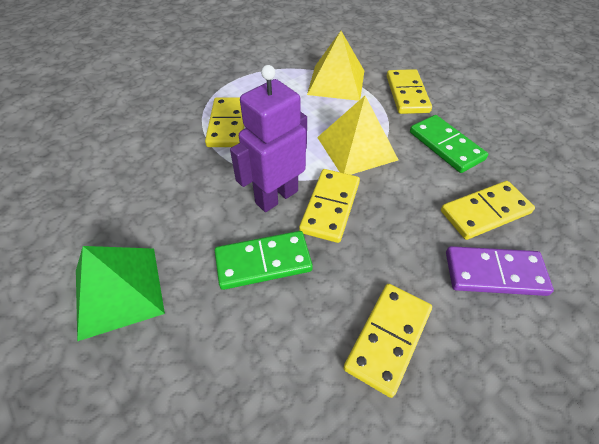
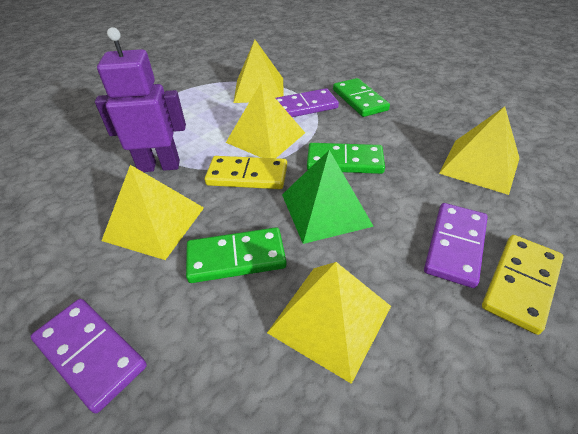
green domino: [215,231,313,290] [410,115,488,173] = 2 -> [186,227,287,283] [307,143,385,174] [333,78,390,117] = 3
purple domino: [446,246,554,296] = 1 -> [30,299,147,413] [276,88,339,117] [424,203,488,288] = 3
yellow domino: [205,97,244,147] [299,169,360,243] [344,284,432,398] [387,69,432,114] [441,181,535,240] = 5 -> [205,156,287,189] [482,235,564,335] = 2
yellow pyramid: [307,31,364,101] [317,96,398,175] = 2 -> [101,165,204,260] [226,82,305,158] [234,40,284,103] [267,262,391,384] [439,107,520,195] = 5

